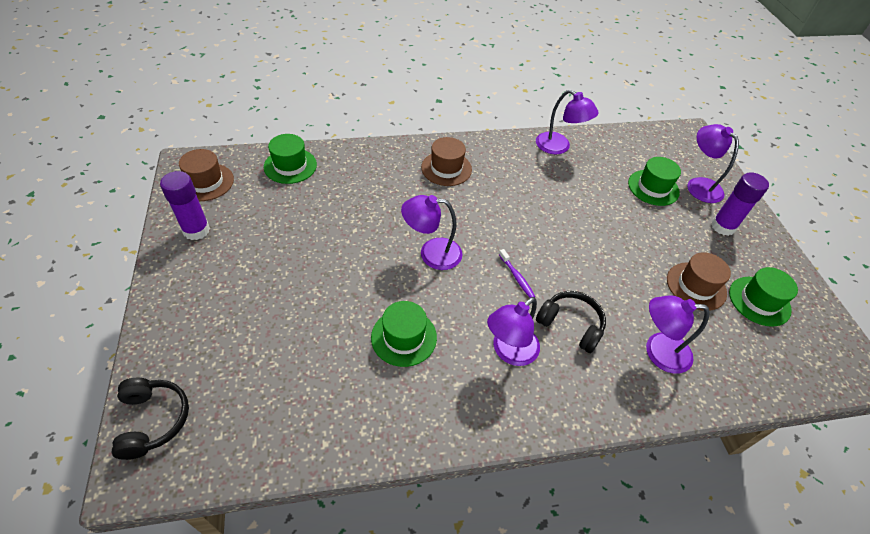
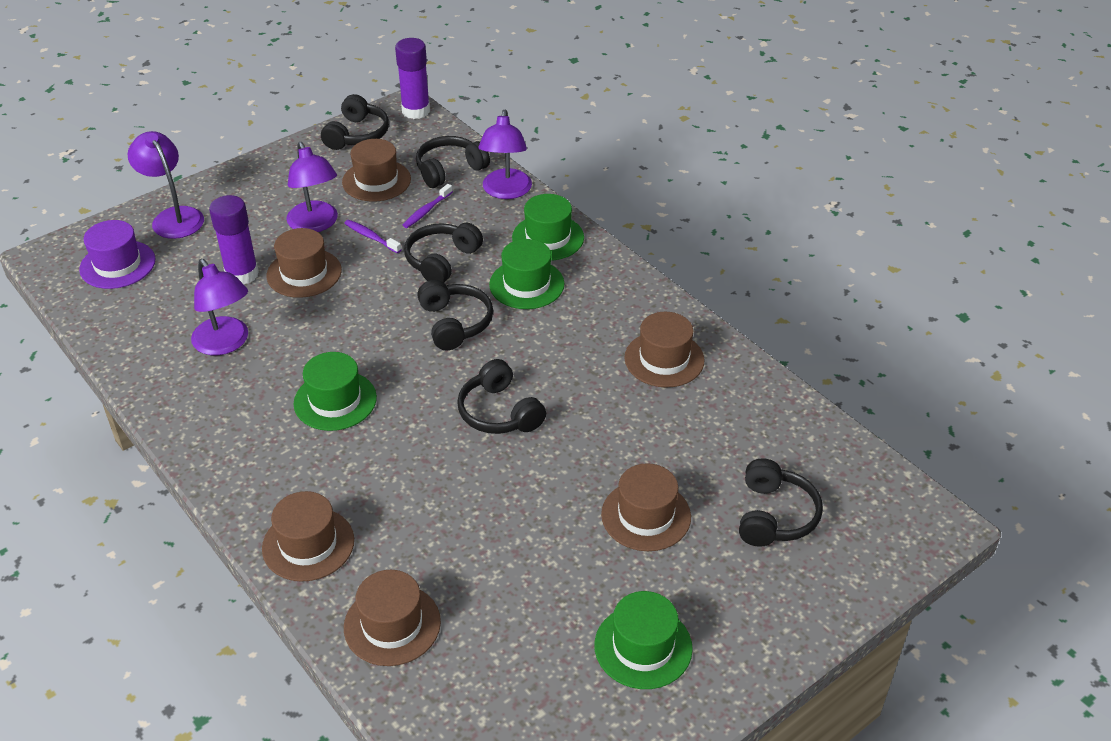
black headphones: [112,378,189,460] [536,291,606,353] = 2 -> [321,94,389,150] [404,223,483,283] [416,136,490,188] [417,280,493,350] [457,359,546,434] [739,458,823,547] = 6
brown hat: [179,149,234,201] [421,137,472,186] [667,252,731,311] = 3 -> [262,491,354,582] [267,228,342,298] [342,139,411,202] [344,570,441,666] [601,463,691,551] [624,312,704,388] = 6
purple hat: none = 0 -> [79,220,155,289] = 1
purple lamp: [401,195,462,270] [487,297,540,366] [536,90,599,154] [646,296,710,374] [687,124,739,203] = 5 -> [128,131,204,239] [191,259,248,355] [286,142,338,232] [479,110,532,199] = 4
purple toothbrush: [499,249,535,298] = 1 -> [344,220,402,253] [403,184,453,228] = 2

